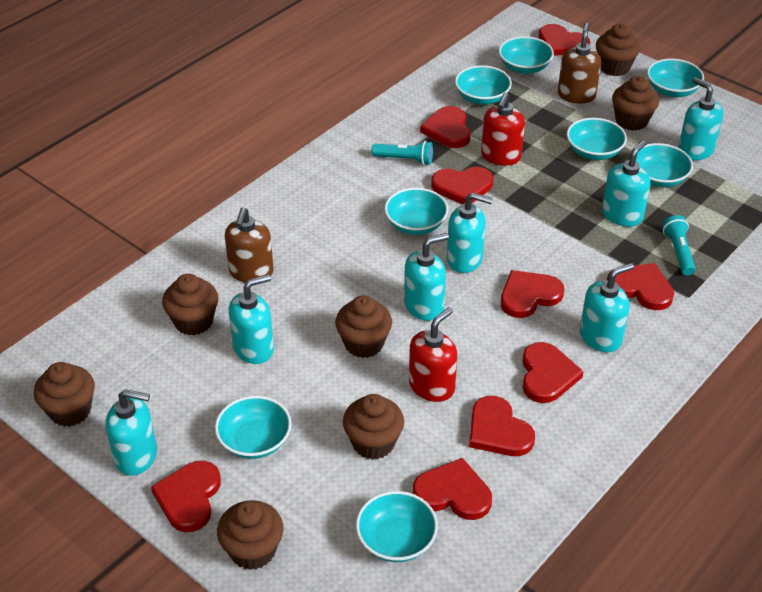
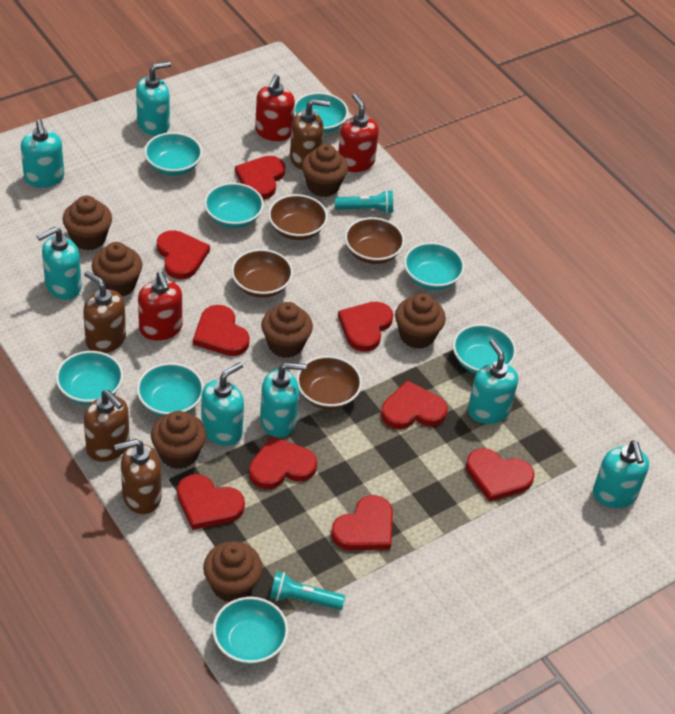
brown bowl: none = 0 -> [231,249,293,298] [268,194,328,240] [296,356,362,409] [345,217,405,264] = 4
brown soap dispenser: [225,207,274,283] [558,23,601,104] = 2 -> [83,271,126,353] [84,390,130,462] [114,439,162,514] [290,99,330,170] = 4
red soap dispenser: [409,307,457,402] [481,92,525,166] = 2 -> [138,271,182,340] [255,74,295,141] [338,93,379,172] = 3

